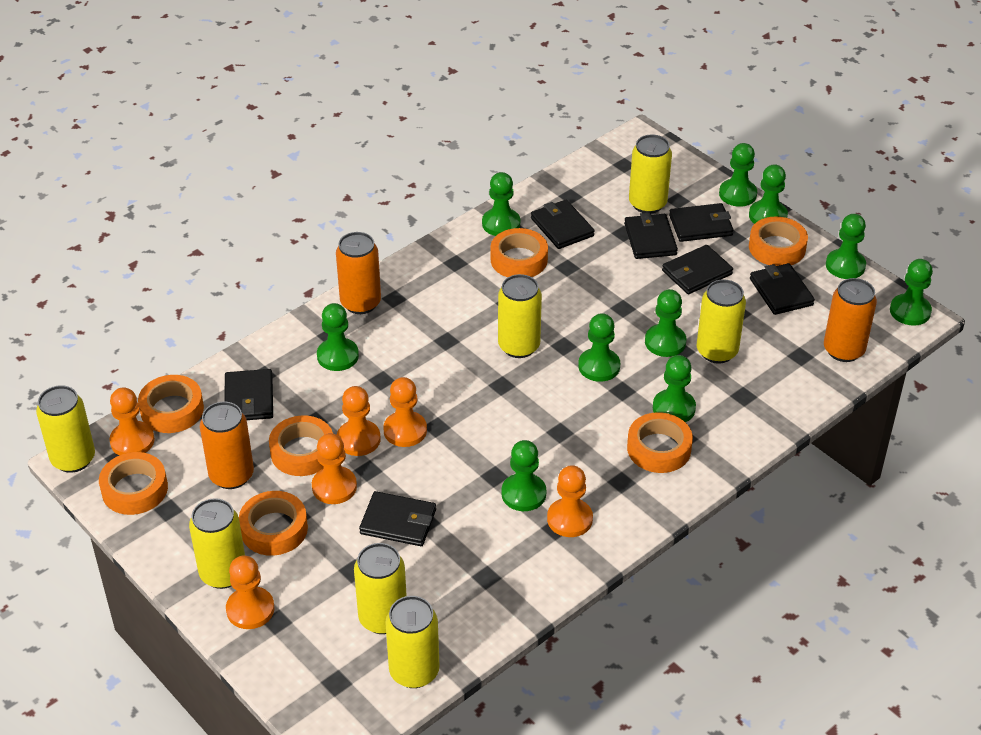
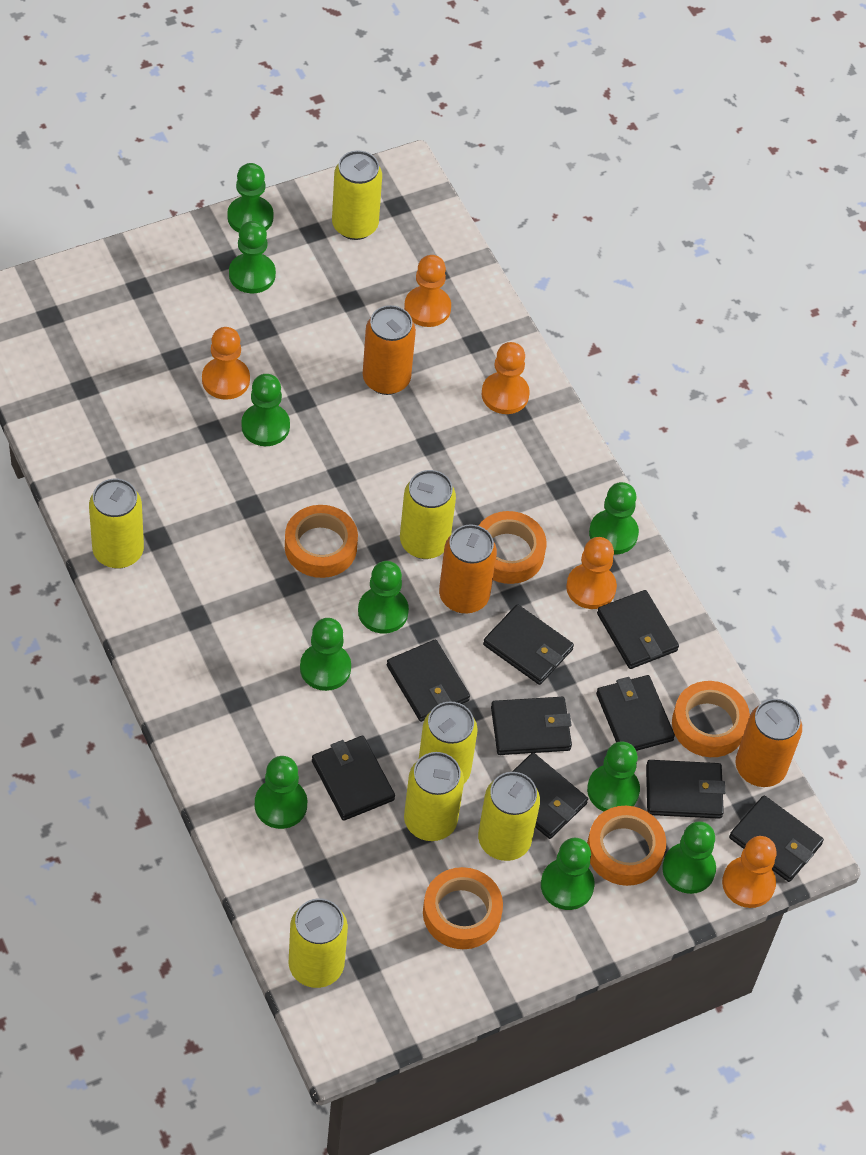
black wallet: [225,369,273,420] [359,491,436,546] [531,200,595,249] [624,212,678,259] [662,245,733,294] [669,203,734,242] [750,263,815,315] = 7 -> [312,736,395,821] [387,640,470,722] [483,604,574,685] [491,697,572,755] [512,753,588,839] [596,675,675,751] [597,590,679,669] [646,760,725,819] [729,795,824,882] = 9
orange pawn: [110,387,155,456] [226,555,274,629] [312,433,357,504] [337,386,381,456] [383,377,427,447] [547,465,593,537] = 6 -> [202,327,250,400] [404,255,451,327] [482,342,530,414] [566,537,617,609] [722,836,777,908] = 5
orange tape: [99,452,168,515] [138,375,204,433] [239,491,308,556] [269,415,333,476] [491,228,548,277] [627,412,693,473] [749,216,808,266] = 7 -> [285,505,358,578] [423,867,503,949] [478,511,547,584] [587,806,666,886] [672,681,750,757] = 5

